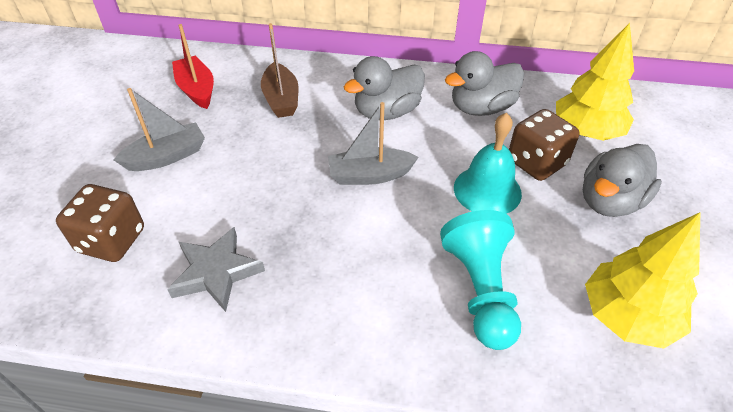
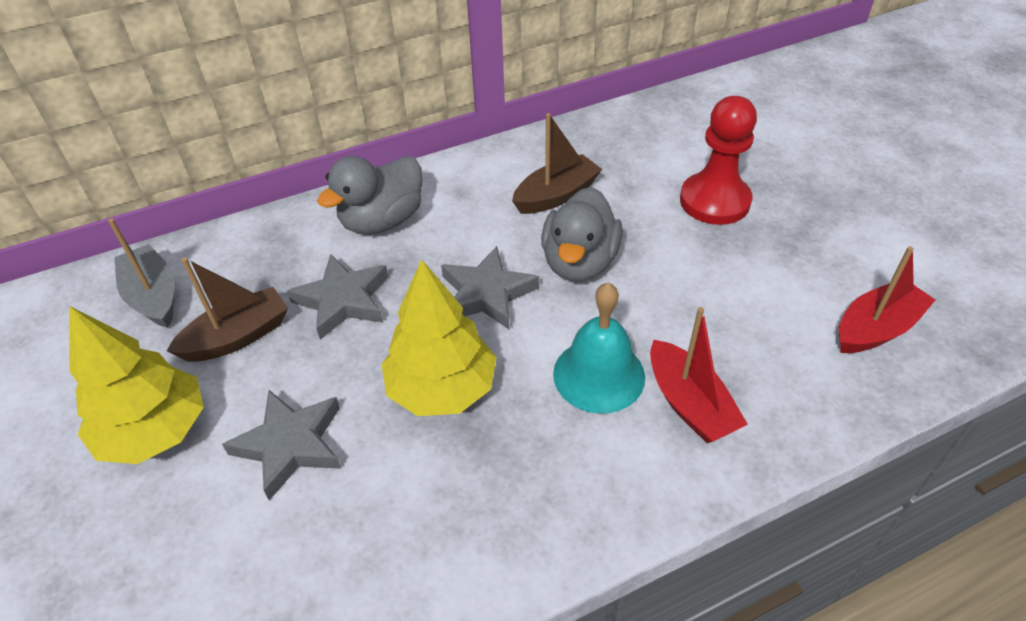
brown boat: [261,23,298,118] = 1 -> [167,257,288,362] [512,113,602,214] = 2
brown dice: [56,184,144,262] [509,109,580,181] = 2 -> none = 0
grey boat: [114,88,205,171] [328,102,419,185] = 2 -> [108,218,175,328] = 1
grey duck: [344,56,425,120] [445,51,524,116] [583,144,662,217] = 3 -> [317,156,422,235] [541,187,623,281] = 2
grey star: [167,227,265,312] = 1 -> [222,390,342,500] [287,254,389,340] [441,246,539,330] = 3
red boat: [172,24,214,109] = 1 -> [650,307,748,443] [839,246,935,353] = 2
red pawn: none = 0 -> [680,96,757,225] = 1
turquoise pawn: [440,210,521,350] = 1 -> none = 0

